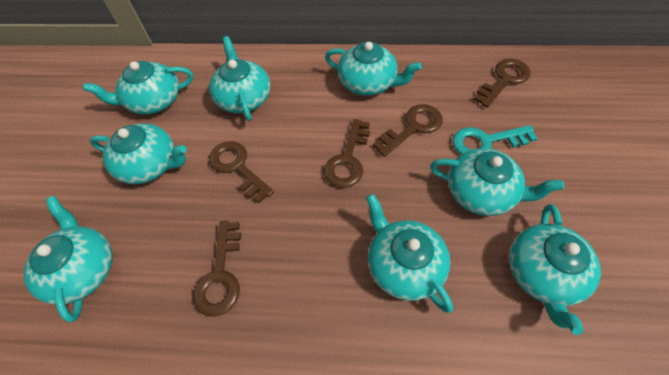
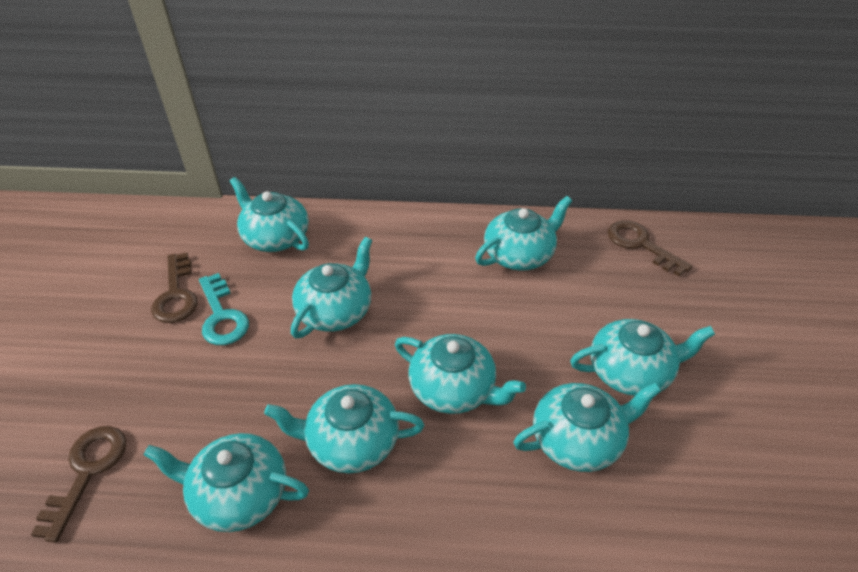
brown key: [193,221,241,317] [209,141,274,203] [324,119,370,188] [373,104,443,157] [474,59,531,108] = 5 -> [31,426,126,543] [151,253,198,323] [608,220,692,276] = 3

